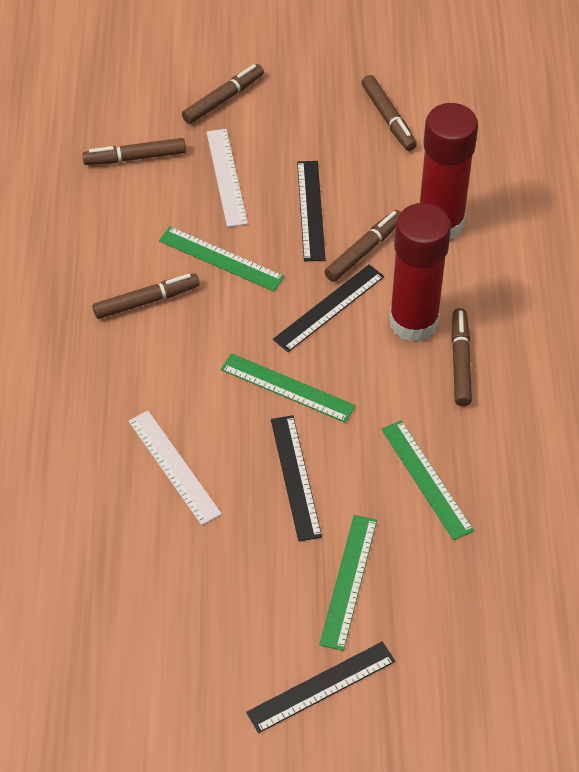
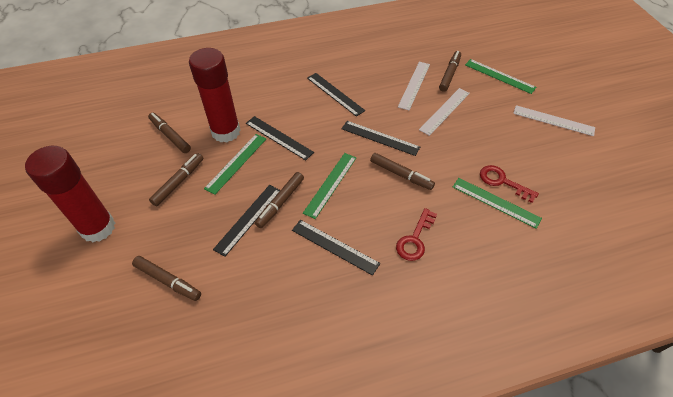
black ruler: [246,642,395,733] [271,415,322,541] [273,264,384,352] [297,161,326,262] = 4 -> [213,185,280,257] [246,116,314,160] [292,220,380,276] [307,73,365,117] [342,121,420,156] = 5
red key: none = 0 -> [396,208,437,261] [480,165,539,203] = 2
white ruler: [129,411,222,525] [207,129,248,227] = 2 -> [398,62,430,110] [419,88,470,136] [513,105,595,136] = 3

